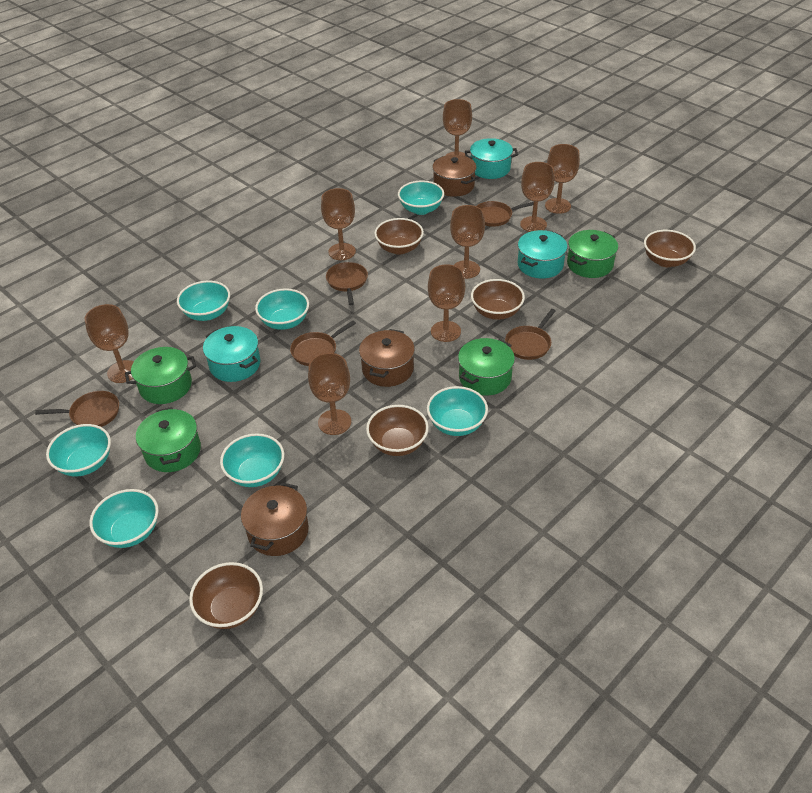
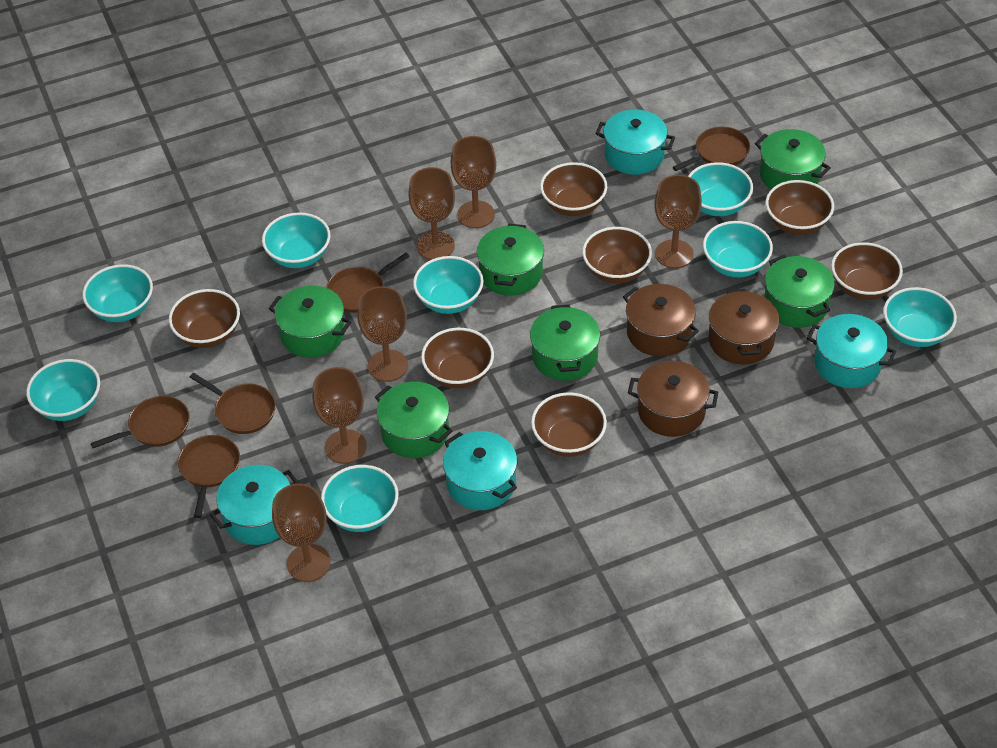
brown bowl: [189,562,263,629] [366,405,429,456] [374,218,424,255] [471,279,525,320] [644,230,696,267] = 5 -> [169,289,240,348] [421,328,494,389] [531,392,607,457] [540,162,607,216] [582,227,652,283] [766,180,834,235] [831,242,903,300] = 7
brown goblet: [85,304,134,383] [308,353,351,435] [321,188,356,260] [428,264,465,342] [443,99,472,156] [450,205,485,279] [520,162,555,232] [545,144,580,214] = 8 -> [272,484,331,582] [312,367,367,464] [357,286,408,382] [408,167,455,260] [451,136,496,228] [654,175,702,268] = 6
green pot: [125,347,196,404] [136,407,201,472] [458,338,515,396] [567,230,618,278] = 4 -> [269,285,351,358] [375,382,452,458] [477,224,544,296] [530,304,600,381] [755,129,831,189] [764,255,835,328] = 6
turquoise bowl: [46,424,111,476] [89,489,159,548] [177,281,230,321] [220,433,284,487] [255,288,309,330] [398,181,444,215] [427,386,488,436] = 7 -> [26,359,100,421] [82,264,153,322] [262,212,330,268] [321,465,399,532] [413,256,484,314] [688,162,753,216] [703,221,773,277] [883,287,957,347] = 8
turquoise pot: [203,326,260,382] [465,138,518,179] [518,230,567,279] = 3 -> [210,465,299,545] [443,431,517,510] [595,110,675,175] [807,314,896,388] = 4

